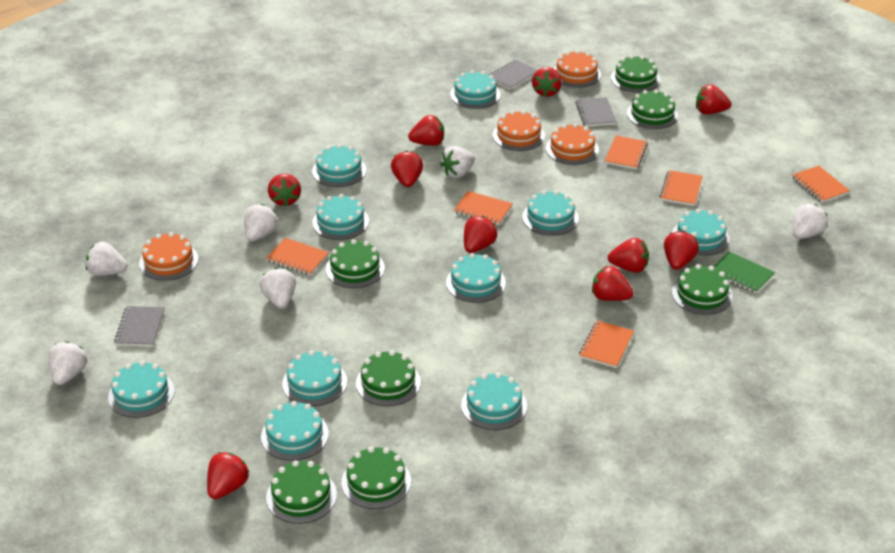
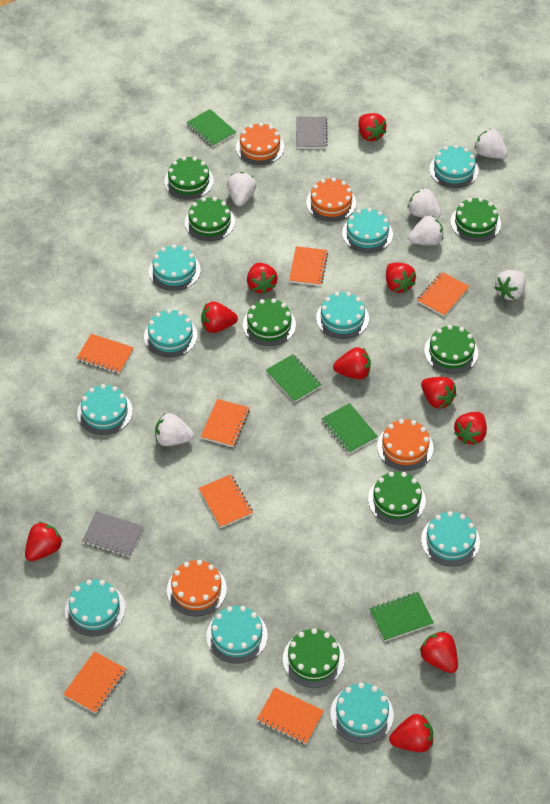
green notebook: [714,251,775,293] = 1 -> [187,109,236,147] [266,354,321,403] [321,403,378,454] [370,592,434,641] = 4
grey notebook: [114,306,165,347] [489,60,537,90] [575,97,617,127] = 3 -> [82,511,144,557] [296,116,328,149] = 2
orange notebook: [266,238,329,275] [454,191,513,225] [579,321,634,368] [605,136,648,170] [660,170,703,206] [792,166,850,203] = 6 -> [63,651,126,713] [77,334,134,374] [199,474,253,528] [201,399,250,447] [257,688,324,744] [289,246,328,286] [417,272,469,316] = 7

